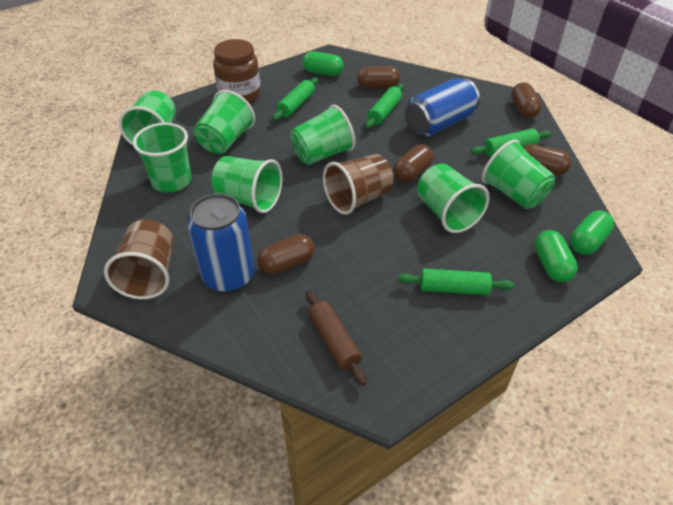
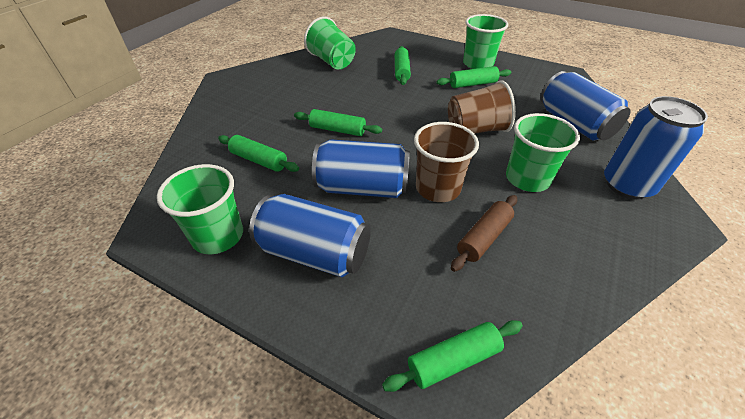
blue can: [188,194,254,292] [405,78,480,137] = 2 -> [249,194,371,277] [312,139,410,198] [540,71,631,141] [604,96,708,199] = 4
brown capsule: [257,234,315,275] [357,66,400,89] [393,145,434,183] [511,82,542,118] [523,144,571,176] = 5 -> none = 0
brown jar: [213,39,261,103] = 1 -> none = 0
green capsule: [303,51,344,76] [534,230,578,282] [570,211,614,255] = 3 -> none = 0
green cup: [119,90,176,145] [133,123,192,193] [193,90,255,154] [211,156,282,213] [290,104,356,165] [417,164,490,233] [481,140,555,209] = 7 -> [157,164,243,254] [304,17,356,70] [463,14,508,69] [506,113,580,192] = 4
green rolling pin: [272,78,318,121] [366,84,404,129] [398,268,514,295] [471,129,551,157] = 4 -> [218,135,299,172] [294,109,382,136] [382,320,523,392] [395,46,411,85] [437,66,511,88] = 5

